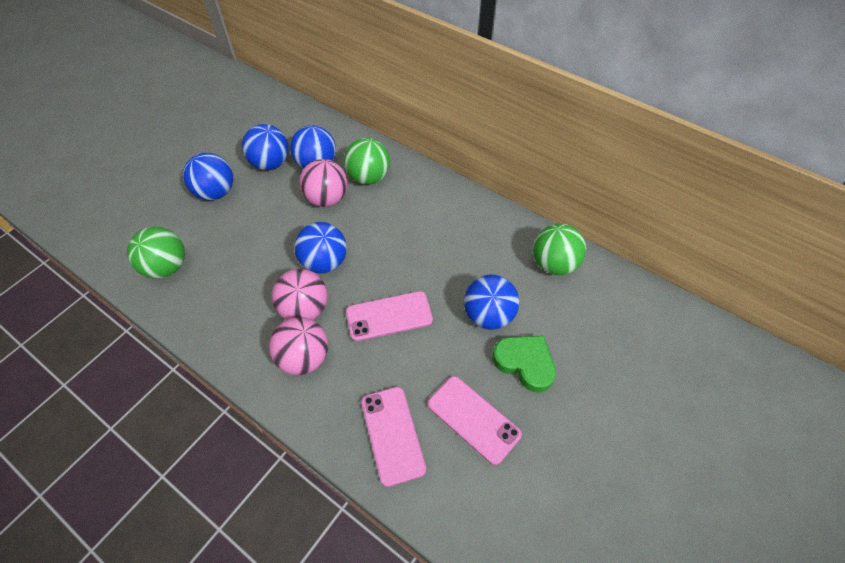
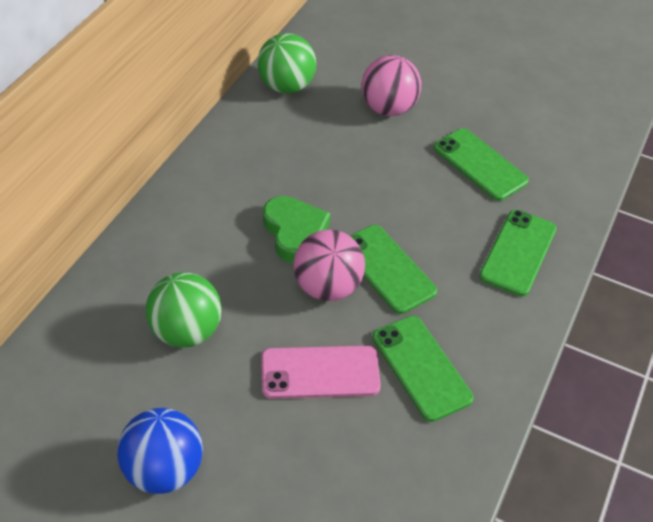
blue ball: [183,153,233,200] [242,124,289,170] [290,125,336,169] [294,222,347,273] [464,275,519,330] = 5 -> [117,408,203,494] = 1
green ball: [127,227,185,279] [344,138,390,185] [533,223,586,275] = 3 -> [146,272,222,347] [257,33,316,94] = 2
green phone: none = 0 -> [350,225,437,314] [372,316,474,422] [434,128,529,201] [479,210,557,296] = 4
pink ball: [269,317,328,375] [272,269,328,320] [299,159,348,207] = 3 -> [293,229,365,301] [361,55,421,116] = 2
pink phone: [346,291,433,341] [361,387,426,487] [428,376,522,465] = 3 -> [261,346,381,399] = 1

